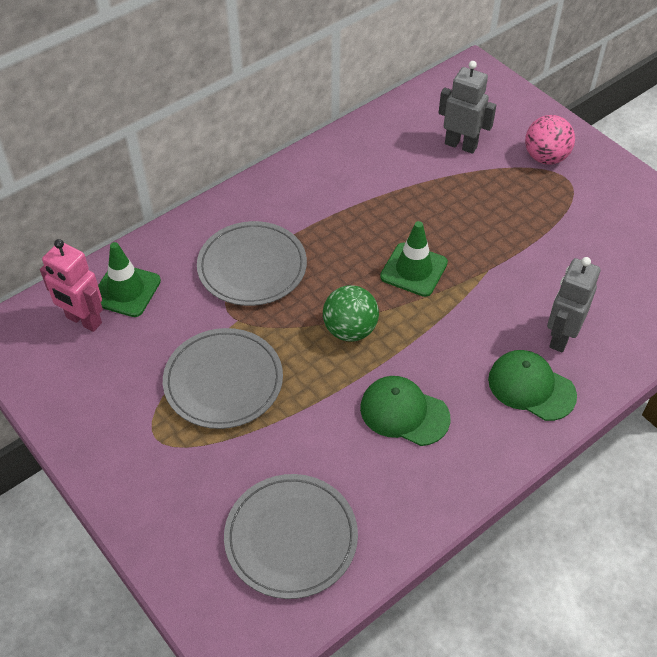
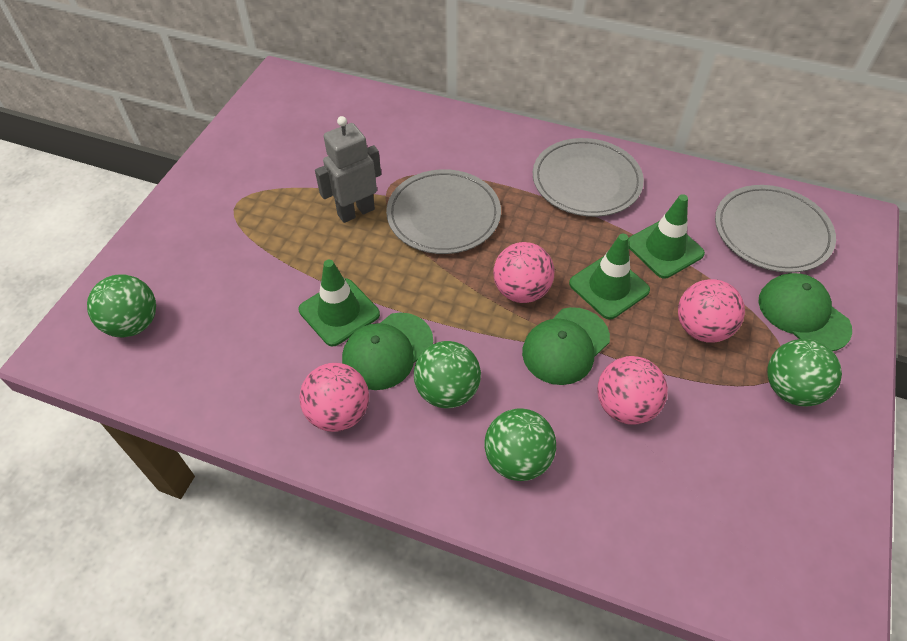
green ball: [323,285,379,342] = 1 -> [87,274,156,338] [414,341,481,408] [484,408,556,481] [767,339,842,407] = 4
green cap: [360,376,450,446] [488,350,577,421] = 2 -> [342,312,433,390] [522,307,610,385] [759,273,852,351] = 3
green traffic cone: [98,242,161,317] [380,221,448,297] = 2 -> [298,260,380,346] [569,234,650,319] [628,194,705,278] = 3
grey robot: [439,61,496,154] [547,257,601,352] = 2 -> [315,116,381,223] = 1
pink ball: [525,115,575,165] = 1 -> [299,363,369,432] [493,242,554,303] [597,356,668,425] [678,279,745,343] = 4
pink robot: [40,239,103,332] = 1 -> none = 0

